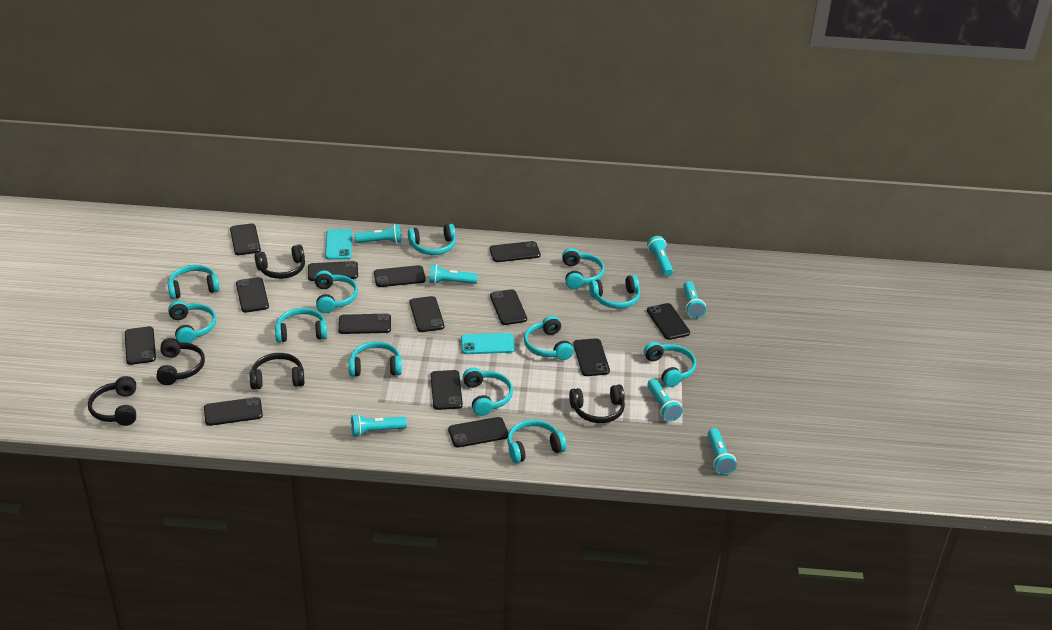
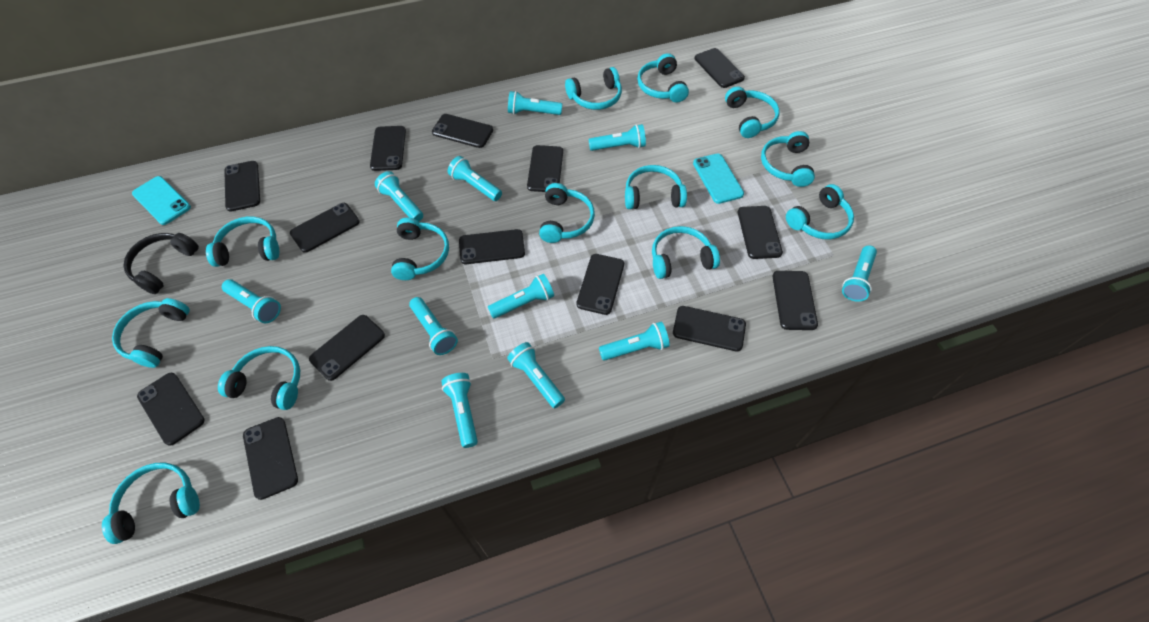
black headphones: [88,376,136,426] [156,338,205,385] [250,353,304,390] [255,245,305,279] [569,384,625,423] = 5 -> [124,233,199,294] = 1
turquoise flashlight: [351,414,407,437] [355,224,402,244] [429,264,478,284] [647,236,673,276] [647,379,683,422] [683,281,706,318] [708,428,737,475] = 7 -> [222,279,281,323] [375,171,423,221] [409,297,458,355] [441,373,478,448] [448,156,502,201] [488,274,554,319] [507,342,565,408] [508,91,562,115] [589,124,646,151] [599,322,670,361] [842,245,877,302] = 11
turquoise headphones: [167,265,220,299] [168,301,216,343] [275,308,327,343] [315,270,358,313] [349,341,402,377] [408,224,456,255] [463,368,513,416] [507,420,566,463] [524,316,574,360] [562,248,605,289] [589,275,640,309] [644,342,696,387] = 12 -> [102,463,200,544] [112,298,190,368] [206,217,279,267] [218,346,300,410] [391,217,449,280] [539,183,595,243] [565,67,622,110] [625,165,687,209] [637,53,689,103] [652,226,720,279] [725,86,780,138] [761,131,815,187] [786,184,854,239] = 13

